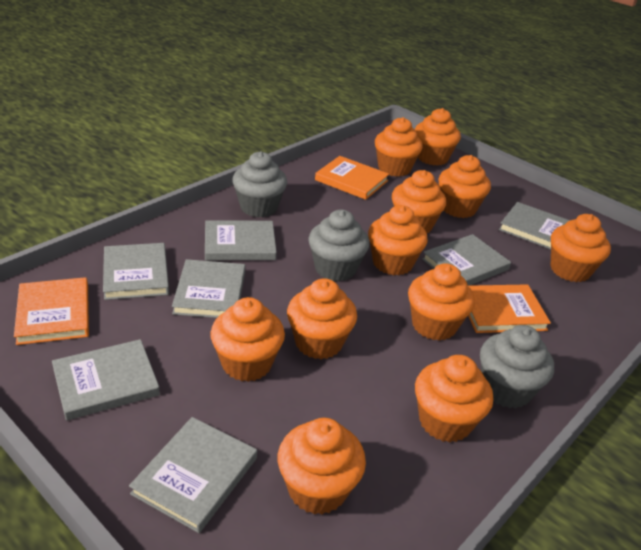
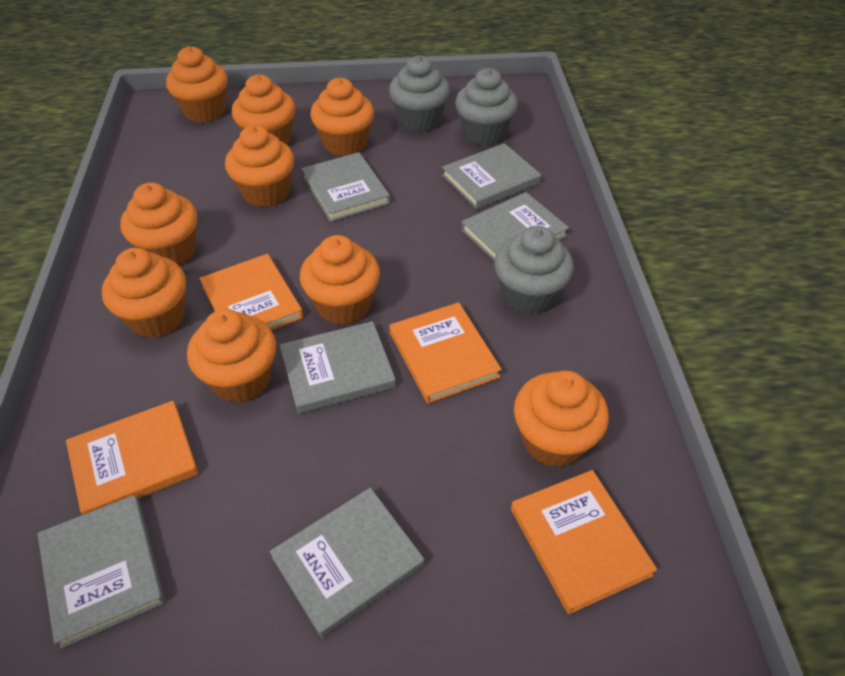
grey book: [52,339,160,421] [103,243,169,300] [129,417,257,533] [172,259,245,318] [205,220,277,260] [422,234,511,286] [499,202,570,249] = 7 -> [37,495,165,649] [270,488,424,638] [280,321,396,414] [302,152,390,222] [442,143,541,209] [461,192,569,261] = 6
orange book: [14,277,89,345] [315,156,389,200] [468,284,551,333] = 3 -> [66,401,199,515] [199,254,303,331] [389,302,502,403] [511,470,657,614] = 4
orange cupcake: [210,297,285,382] [278,418,366,515] [287,278,357,359] [368,205,428,275] [375,117,423,176] [392,170,446,233] [408,263,475,341] [415,108,461,166] [415,355,493,442] [438,155,491,218] [551,214,611,282] = 11 -> [102,248,186,338] [120,183,197,266] [166,46,228,123] [187,309,276,403] [225,125,294,207] [232,74,295,145] [300,235,380,325] [310,78,374,156] [514,371,609,467] = 9

